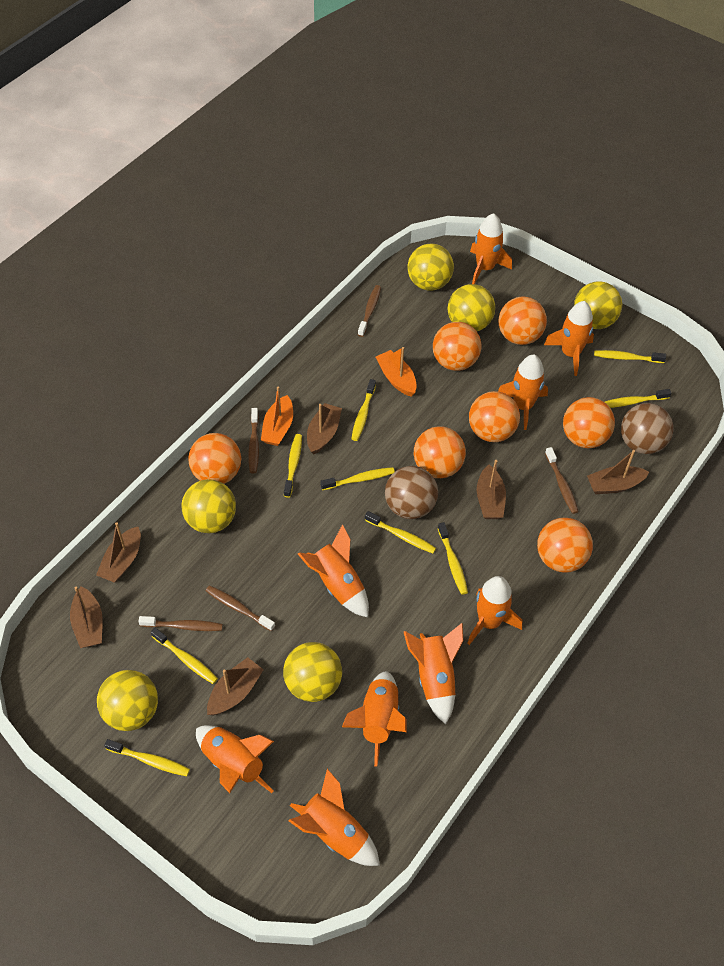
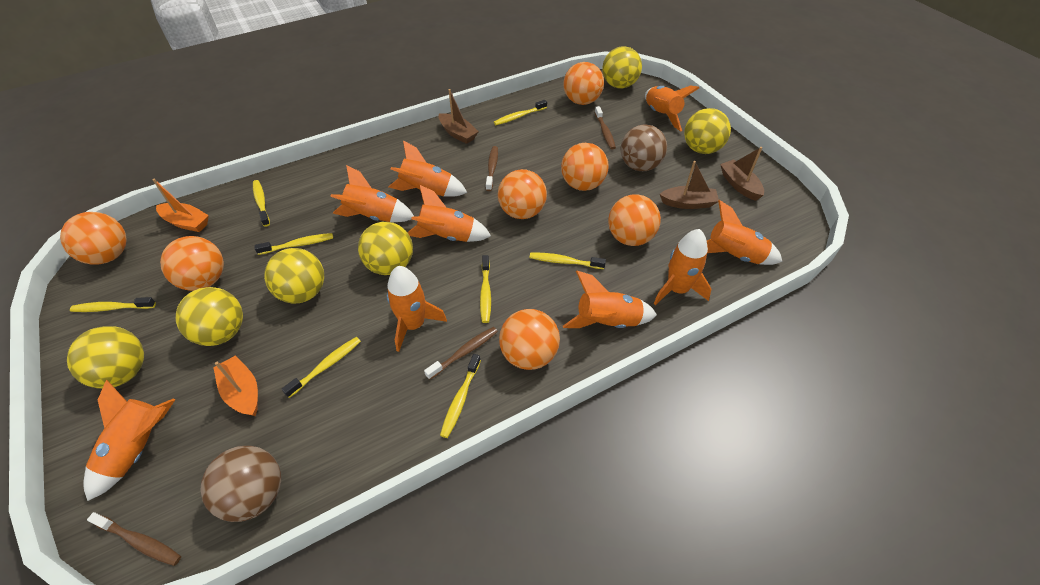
brown boat: [70,586,103,648] [96,522,141,583] [207,657,264,715] [307,403,342,455] [477,460,506,519] [587,450,649,494] = 6 -> [438,89,479,144] [660,161,719,209] [720,147,764,201] = 3
brown toothbrush: [138,616,223,631] [205,585,275,631] [248,408,259,473] [358,285,381,337] [545,447,579,514] = 5 -> [87,512,181,566] [424,327,498,380] [486,146,498,191] [594,106,616,149] = 4
yellow toothbrush: [104,739,190,776] [151,628,218,684] [284,434,302,498] [320,467,395,490] [351,379,376,441] [365,511,436,553] [438,522,468,595] [594,350,666,363] [605,389,671,408] = 9 -> [70,297,156,312] [253,180,270,227] [254,233,333,255] [282,337,361,398] [440,354,481,438] [480,255,491,323] [494,100,547,125] [529,252,606,269] = 8

